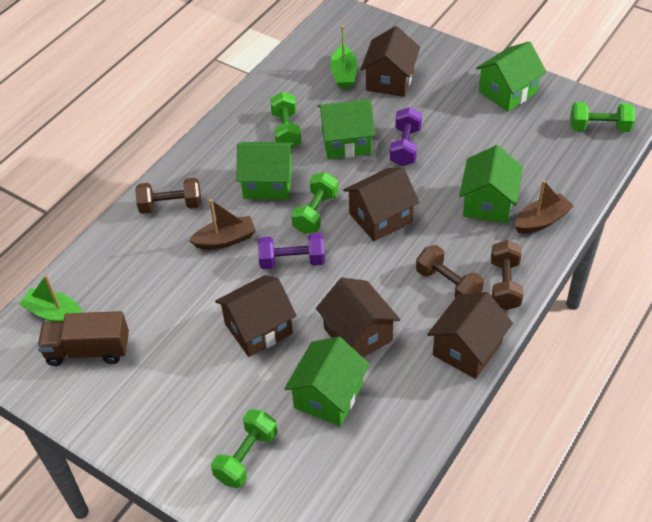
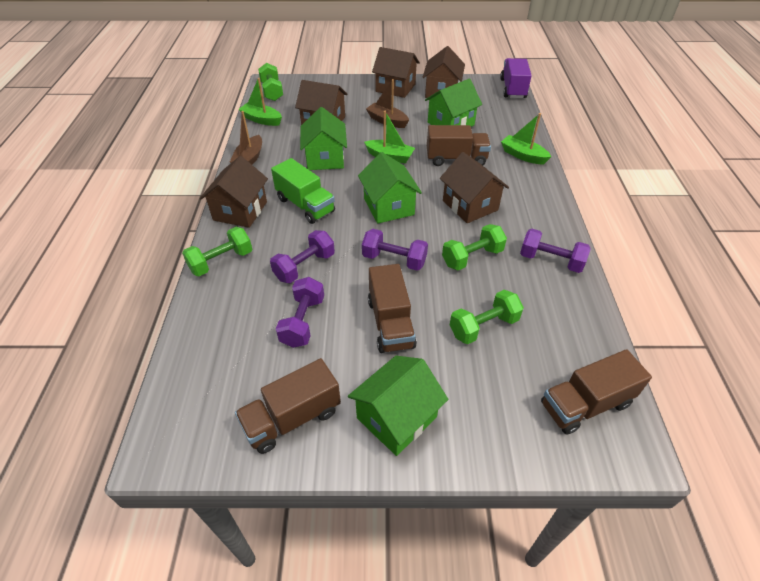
brown dumbbell: [135,178,201,214] [416,245,484,298] [491,240,523,310] = 3 -> none = 0
brown truck: [37,311,129,366] = 1 -> [235,358,341,454] [368,264,417,353] [427,125,491,166] [541,349,652,435] = 4
green boat: [19,275,83,322] [330,26,357,88] = 2 -> [239,78,282,126] [364,111,415,163] [501,113,551,164] = 3
green house: [237,142,294,200] [284,337,370,426] [318,99,375,159] [459,145,523,223] [476,41,546,112] = 5 -> [300,107,347,170] [348,356,448,456] [358,152,422,224] [425,78,482,127] = 4
green truck: none = 0 -> [271,158,335,224] = 1
purple dumbbell: [258,233,325,269] [390,107,422,166] = 2 -> [270,230,335,283] [276,277,324,348] [362,229,428,271] [520,229,590,273] = 4
purple truck: none = 0 -> [500,58,532,98] = 1

